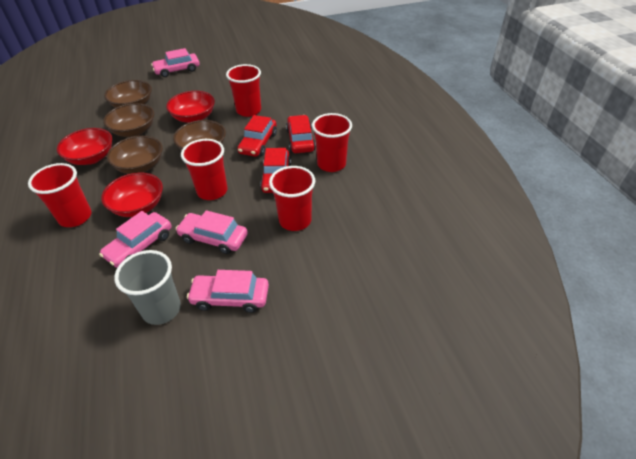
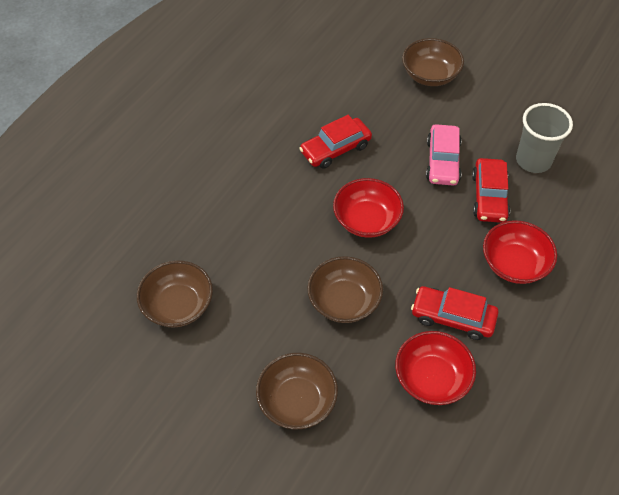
pink car: [99,211,172,268] [151,48,200,77] [176,210,248,254] [187,270,269,313] = 4 -> [426,124,462,186] = 1
red cup: [28,163,92,227] [181,139,227,200] [226,64,261,117] [269,166,315,231] [312,113,352,172] = 5 -> none = 0

